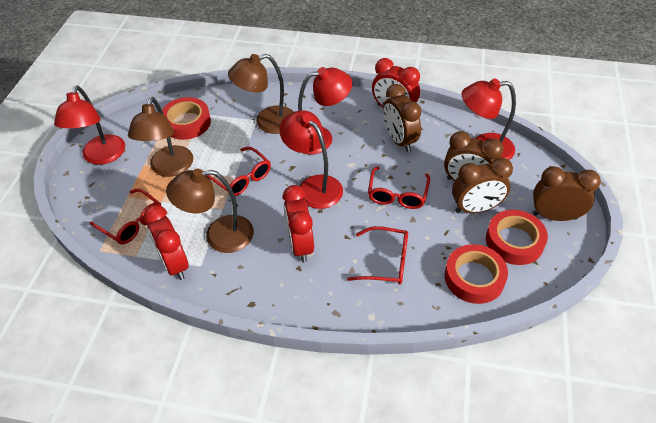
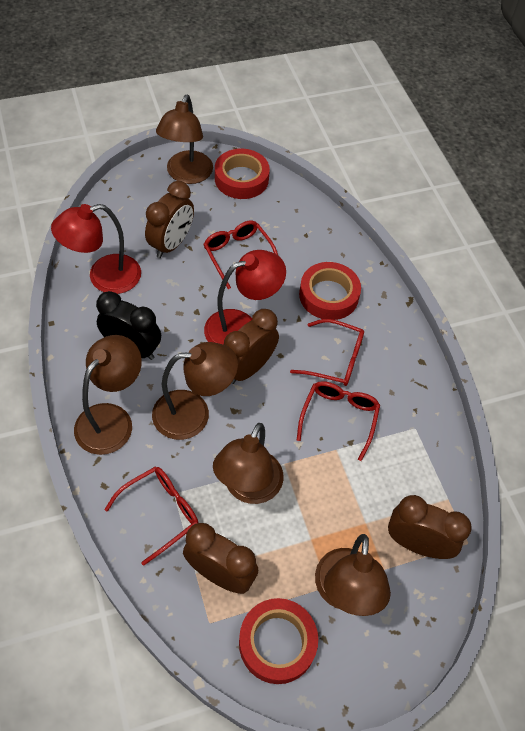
black clock: none = 0 -> [96,291,161,360] = 1
brown lamp: [128,97,193,177] [166,169,254,253] [228,54,294,134] = 3 -> [74,335,142,455] [152,342,238,440] [156,95,213,184] [213,423,283,504] [315,534,391,616] = 5
red clock: [143,205,189,280] [283,185,314,262] [372,58,420,107] = 3 -> none = 0
red lamp: [54,85,125,165] [279,110,343,209] [298,67,352,155] [462,79,516,160] = 4 -> [51,204,141,294] [204,250,286,345] = 2

